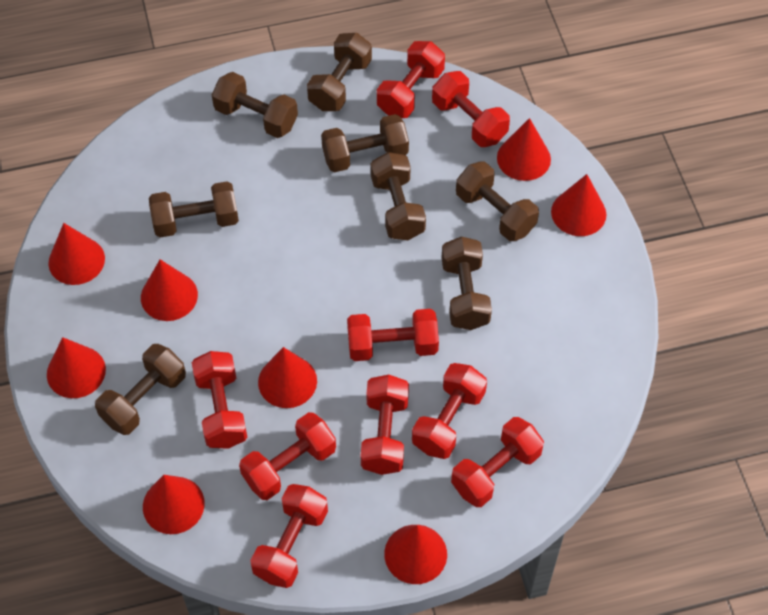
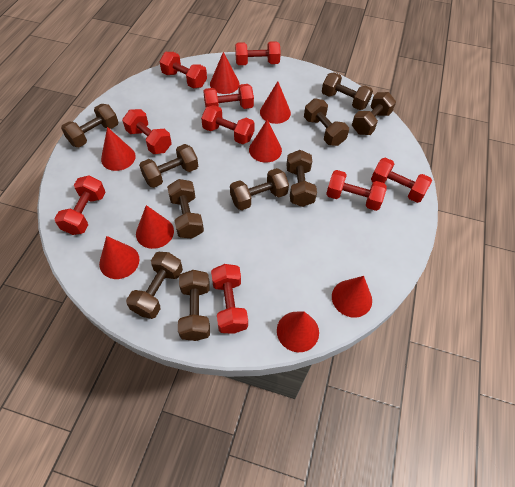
brown dumbbell: [95,344,186,435] [149,181,239,238] [212,72,298,138] [307,33,372,111] [321,114,409,172] [371,152,426,240] [441,237,492,330] [456,161,539,241] = 8 -> [61,104,118,147] [126,252,183,319] [139,144,198,188] [167,179,204,239] [178,270,210,341] [230,168,289,211] [286,150,317,207] [304,98,349,146] [322,73,373,110] [352,92,396,135] = 10

